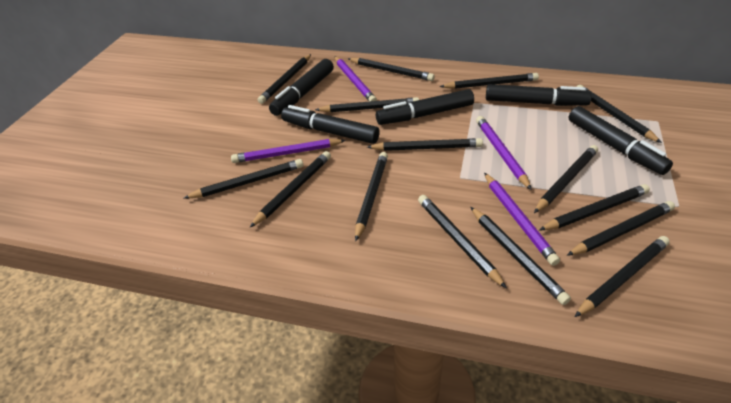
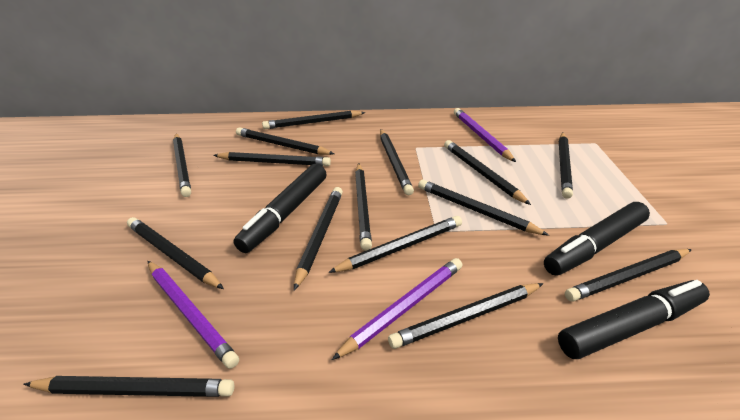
black marker: [269,59,334,116] [281,105,380,144] [376,89,474,125] [486,84,592,106] [568,106,673,175] = 5 -> [233,164,327,253] [544,202,650,276] [558,280,710,359] = 3
purple pencil: [231,139,346,163] [335,56,377,102] [476,116,532,190] [484,173,560,266] = 4 -> [148,261,239,369] [332,258,463,360] [454,108,516,162] = 3

